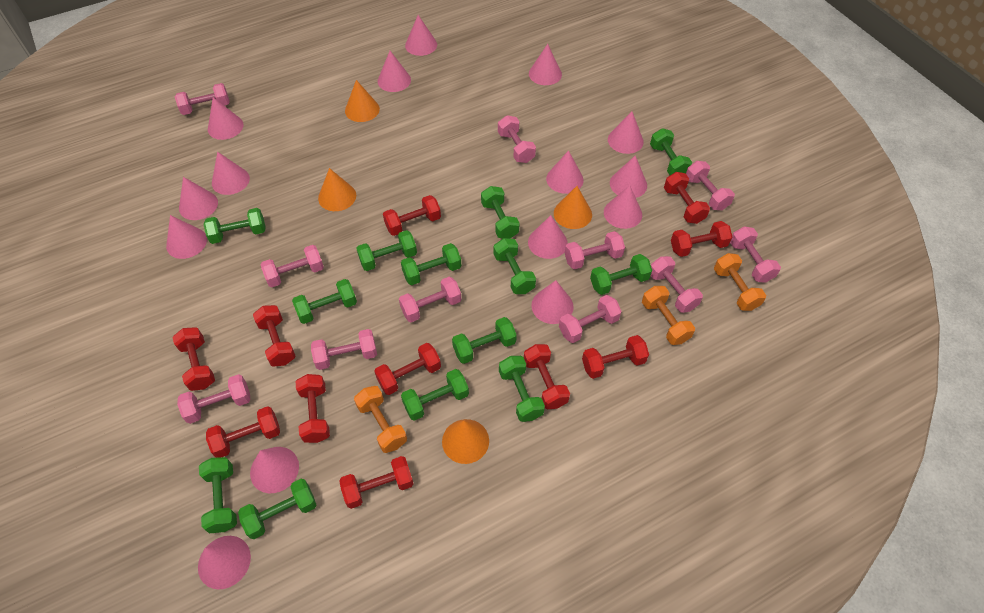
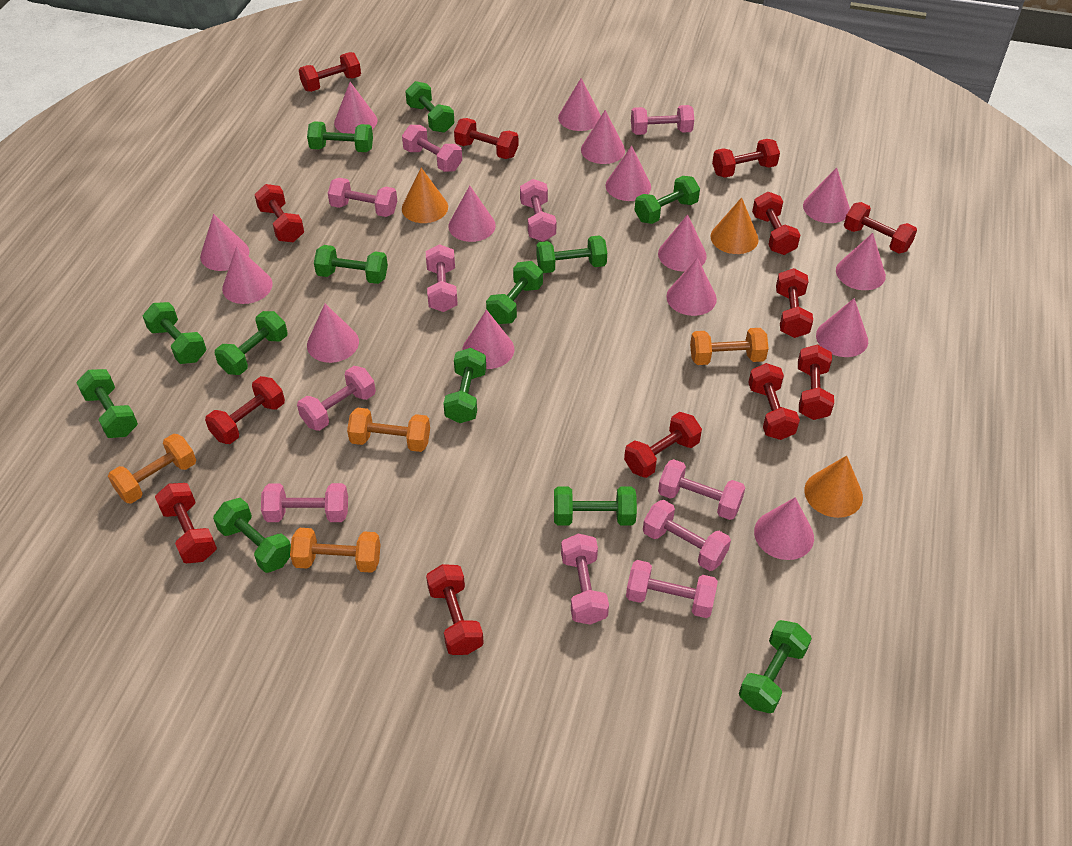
orange cone: [318,168,356,211] [345,80,380,122] [442,419,489,464] [554,186,592,229] = 4 -> [402,168,448,223] [711,197,759,254] [804,455,863,518] = 3
orange dumbbell: [354,386,407,453] [642,286,695,345] [714,253,766,311] = 3 -> [108,434,196,504] [290,528,380,573] [347,407,430,452] [690,328,769,365] = 4
red dumbbell: [172,327,215,391] [206,406,280,458] [253,305,296,367] [295,374,330,443] [339,456,414,509] [374,343,441,395] [383,195,441,236] [524,344,570,409] [582,335,649,379] [664,172,710,224] [671,221,732,257] = 11 -> [155,483,217,563] [205,376,285,444] [254,184,304,242] [299,52,361,92] [426,564,484,655] [454,118,518,159] [624,412,702,478] [712,139,780,178] [748,363,800,440] [752,192,800,255] [776,268,813,338] [798,345,834,420] [844,202,917,254] = 13

